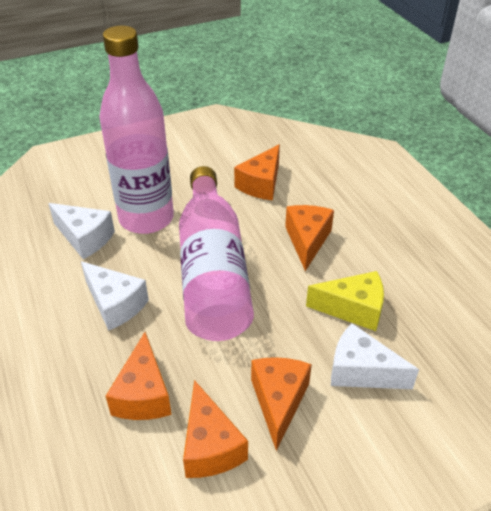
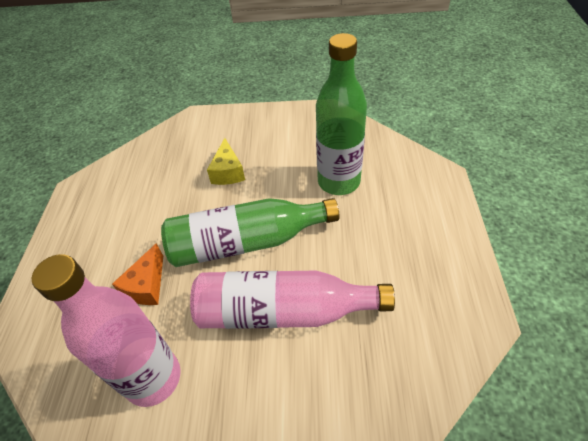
green bottle: none = 0 -> [161,198,340,267] [316,33,367,195] = 2
orange cheese: [106,332,172,420] [183,380,248,478] [234,144,280,200] [251,357,312,451] [285,205,334,271] = 5 -> [112,243,163,305] = 1
white cheese: [48,203,115,259] [81,261,149,331] [331,323,419,389] = 3 -> none = 0

